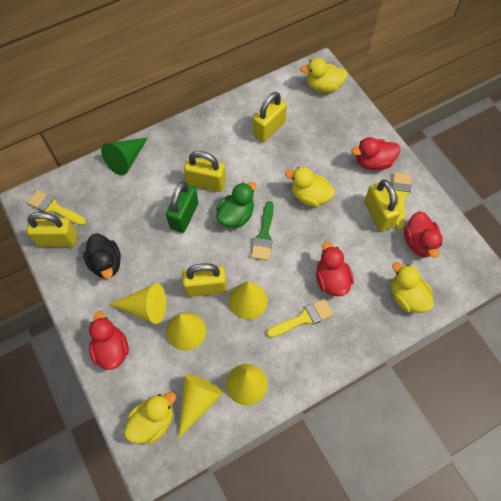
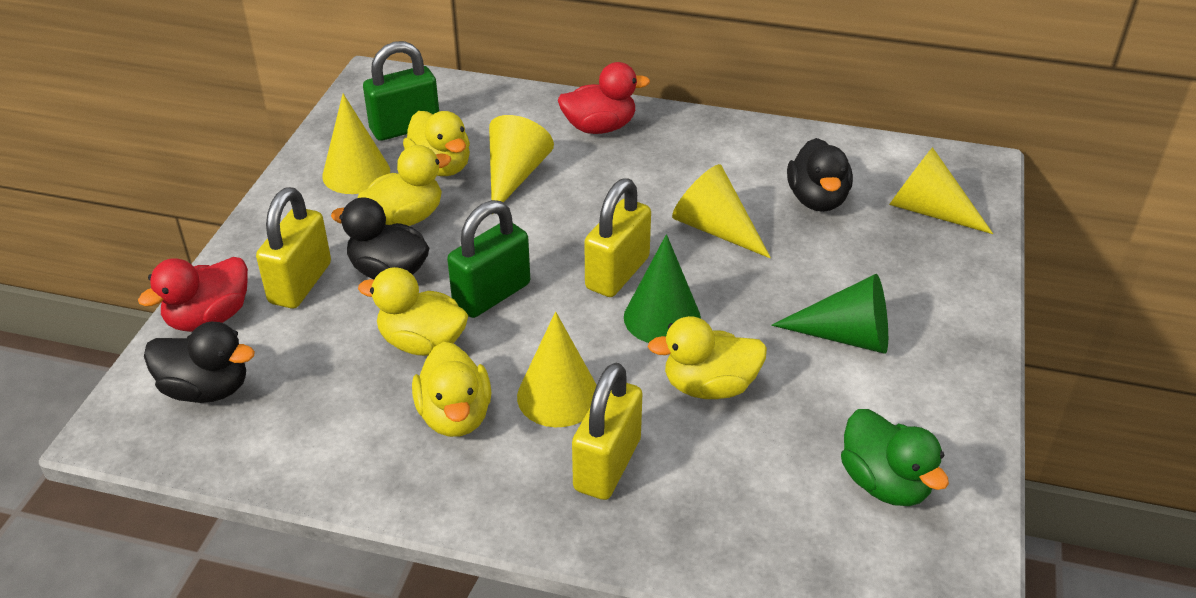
black duck: [83,234,121,278] = 1 -> [144,322,255,403] [331,197,429,280] [787,138,853,212] = 3
green brush: [251,201,274,261] = 1 -> none = 0
green cone: [101,138,148,175] = 1 -> [624,234,701,343] [771,274,888,354] = 2
green padlock: [166,181,199,233] = 1 -> [363,41,439,141] [447,200,530,318] = 2
red duck: [89,311,129,370] [316,242,354,296] [351,137,400,170] [404,211,443,258] = 4 -> [138,257,248,332] [558,62,650,134] = 2
yellow brush: [27,190,86,226] [267,299,333,338] [392,172,411,230] = 3 -> none = 0
yellow duck: [124,392,176,444] [285,167,335,207] [300,58,348,93] [391,262,434,313] = 4 -> [357,145,451,226] [358,267,468,356] [403,111,470,176] [412,342,492,437] [648,316,767,399] = 5
yellow padlock: [26,212,77,247] [182,263,227,297] [184,151,226,192] [253,92,287,142] [364,180,400,231] = 5 -> [256,187,331,308] [572,363,643,500] [584,178,651,297] = 3

